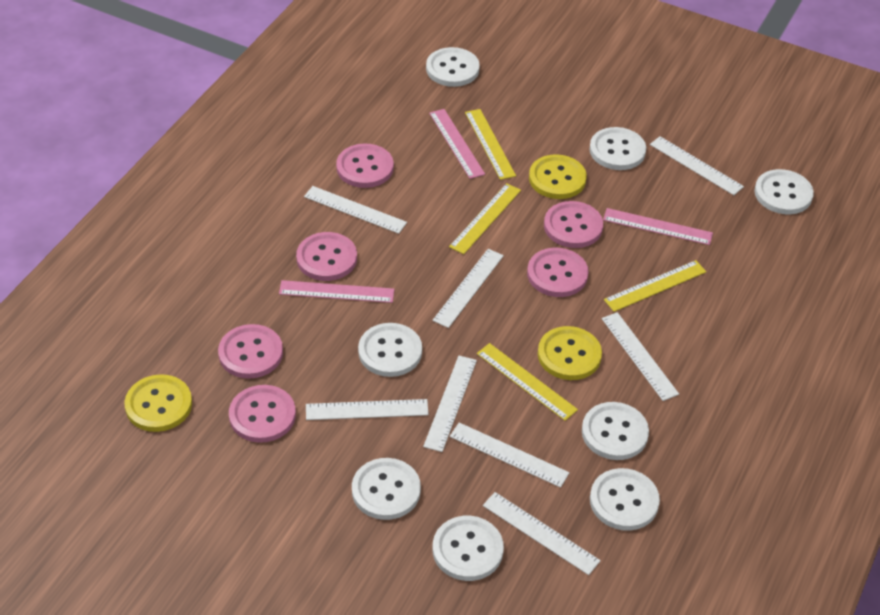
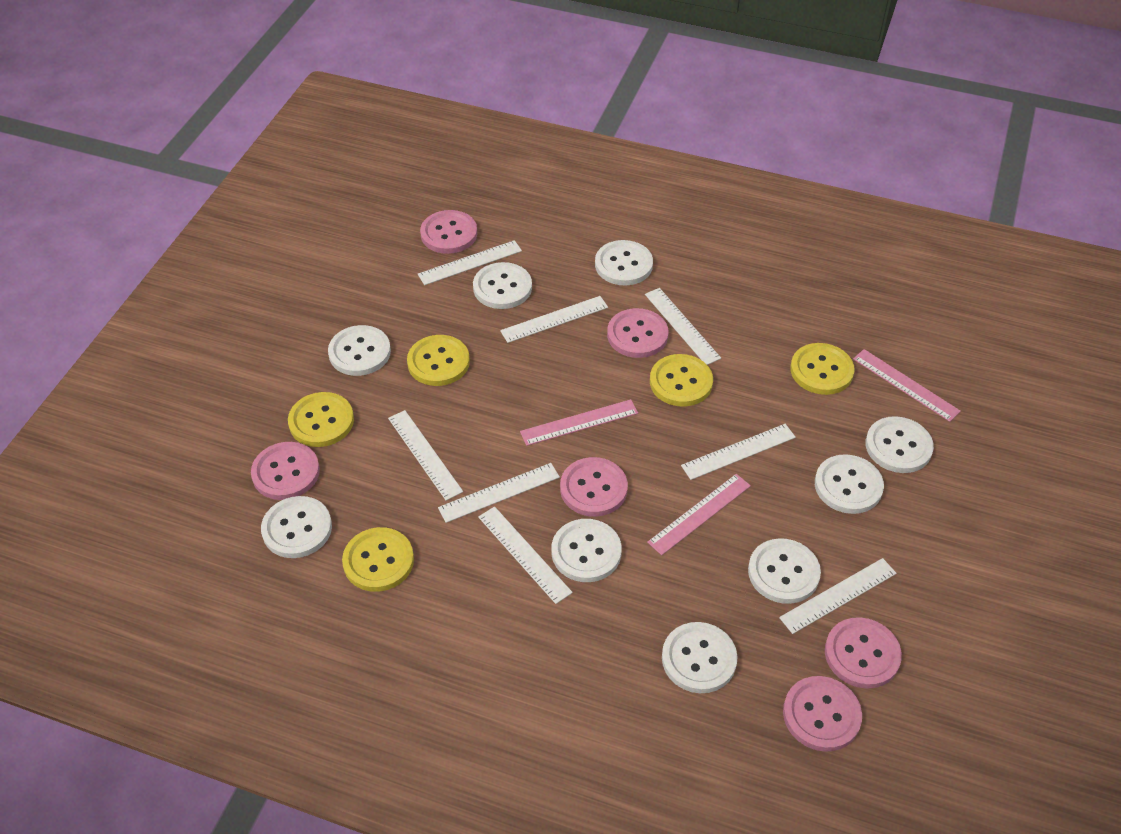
white button: [352,458,421,520] [358,323,422,377] [426,47,480,87] [433,516,504,581] [582,402,649,460] [589,127,646,170] [590,468,660,531] [754,169,814,214] = 8 -> [261,496,332,558] [328,325,391,376] [473,262,532,309] [551,519,622,582] [595,240,653,285] [662,622,738,693] [748,539,821,604] [815,454,884,514] [865,416,934,473] = 9
yellow button: [124,374,192,432] [529,154,587,199] [538,326,602,380] = 3 -> [288,392,354,447] [342,527,414,592] [407,335,470,386] [650,354,713,407] [790,343,855,395] = 5
yellow ruler: [449,183,521,254] [465,109,516,180] [477,343,578,421] [604,260,706,312] = 4 -> none = 0

